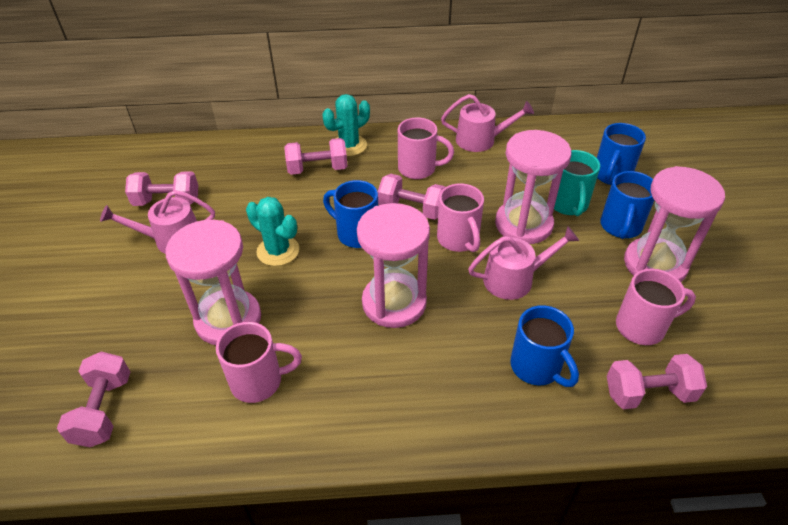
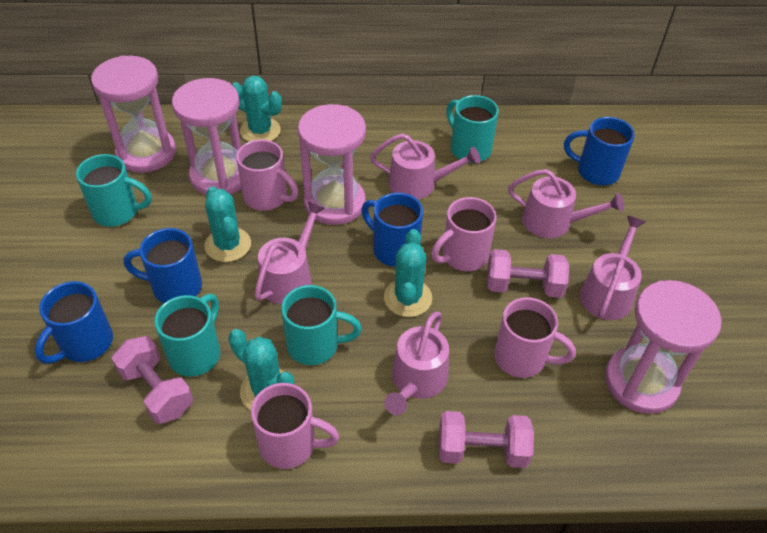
pink dumbbell: [57,352,130,447] [125,171,198,206] [284,138,347,175] [378,174,445,220] [607,354,707,409] = 5 -> [111,336,193,424] [439,411,534,468] [487,249,569,298] = 3
pink watering can: [100,190,215,254] [441,94,534,152] [468,227,579,300] = 3 -> [254,201,325,304] [370,133,481,200] [384,312,449,415] [508,169,624,238] [580,216,645,320] = 5
turquoise cactus: [246,197,299,266] [322,94,370,156] = 2 -> [204,186,251,262] [228,329,294,410] [232,75,282,142] [384,229,432,317] = 4
turquoise mug: [554,150,600,216] = 1 -> [76,154,152,227] [154,294,220,377] [281,285,362,365] [446,95,499,163] = 4

